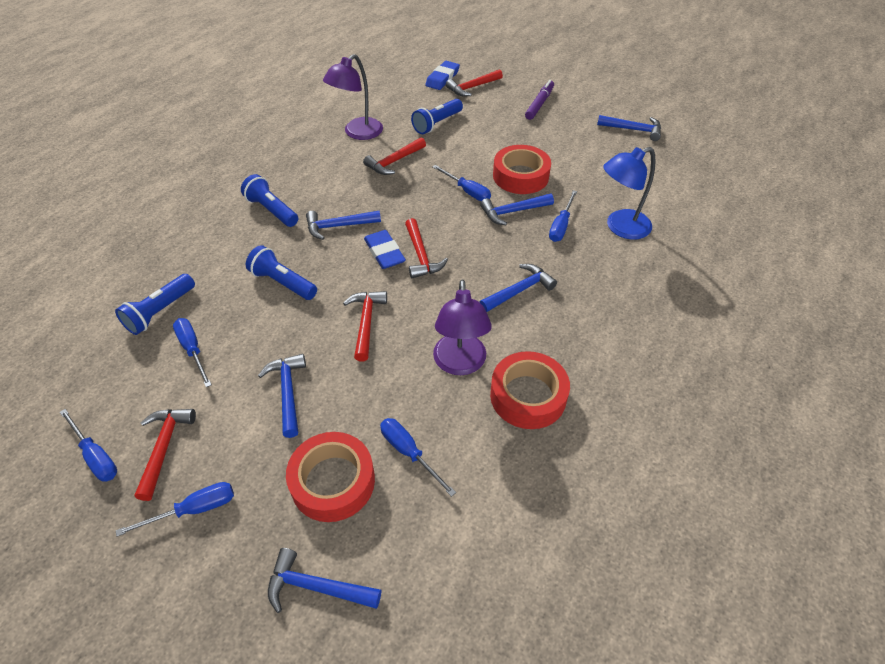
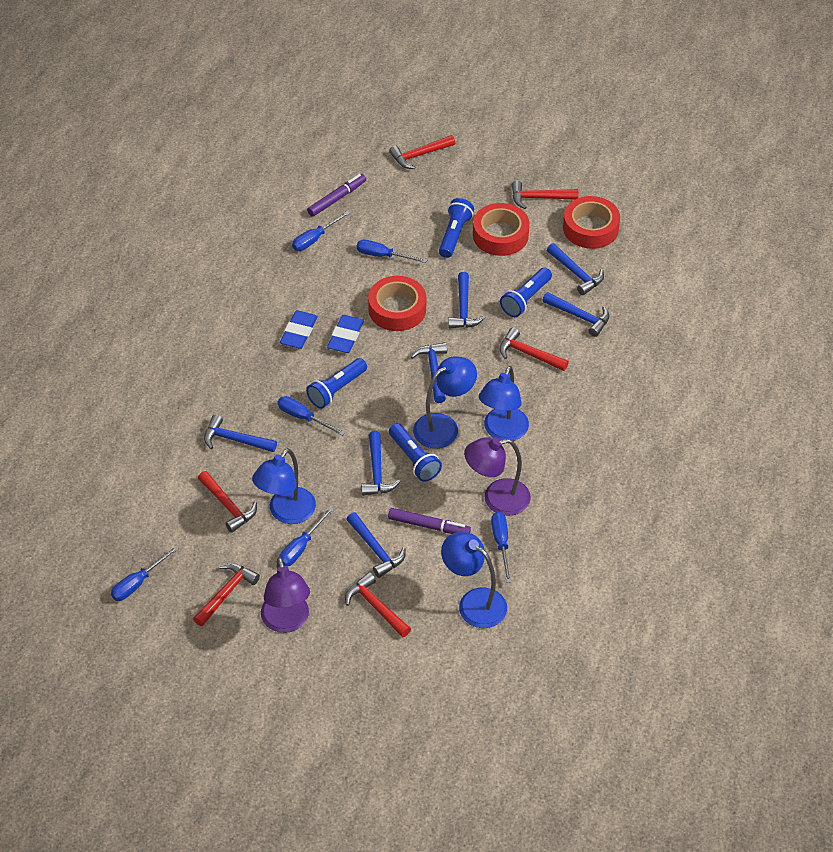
blue hammer: [258,354,306,438] [268,548,381,613] [306,211,381,240] [480,194,554,225] [480,264,557,312] [597,115,661,141] = 6 -> [204,415,277,452] [346,512,406,578] [361,431,401,496] [411,342,447,403] [448,272,485,328] [542,292,610,337] [547,243,604,295] = 7
blue lamp: [603,147,655,240] = 1 -> [252,448,316,524] [413,356,477,448] [441,532,507,628] [479,366,529,441] = 4
purple marker: [525,80,554,120] = 1 -> [307,174,366,217] [388,508,471,534] = 2
red hammer: [135,409,196,501] [343,291,387,361] [363,137,426,175] [405,218,448,278] [446,69,503,96] = 5 -> [193,563,260,626] [198,471,257,533] [345,572,411,637] [389,135,455,169] [499,327,569,371] [512,180,579,209] = 6

